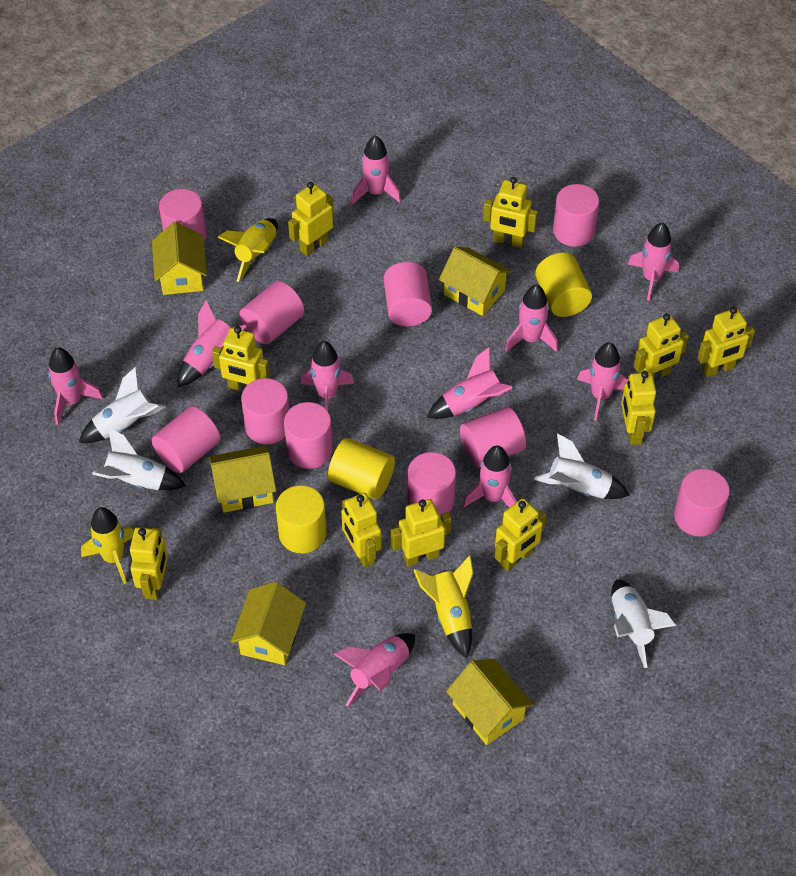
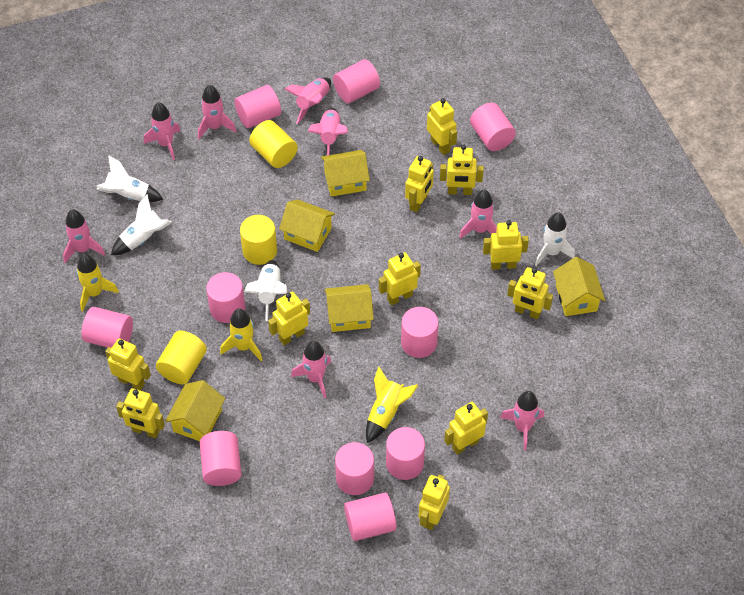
pink rocket: [48,348,103,425] [178,300,246,387] [300,341,354,411] [334,633,415,706] [351,135,401,204] [427,347,512,419] [463,446,517,508] [505,284,558,352] [577,342,628,421] [628,222,679,301] = 10 -> [63,209,105,263] [144,102,181,160] [198,85,236,139] [284,77,331,124] [291,341,331,399] [308,108,348,155] [459,189,497,238] [500,391,544,450] = 8
yellow robot: [130,527,168,600] [212,326,270,390] [288,182,334,256] [341,493,382,567] [391,499,451,566] [483,177,538,248] [495,498,546,571] [621,371,656,445] [634,313,689,379] [698,307,755,377] = 10 -> [105,338,151,391] [116,388,165,438] [268,291,310,345] [379,252,421,305] [405,156,434,212] [418,474,450,530] [427,98,457,155] [440,145,484,195] [444,402,488,455] [483,220,529,270] [507,267,553,319] = 11

